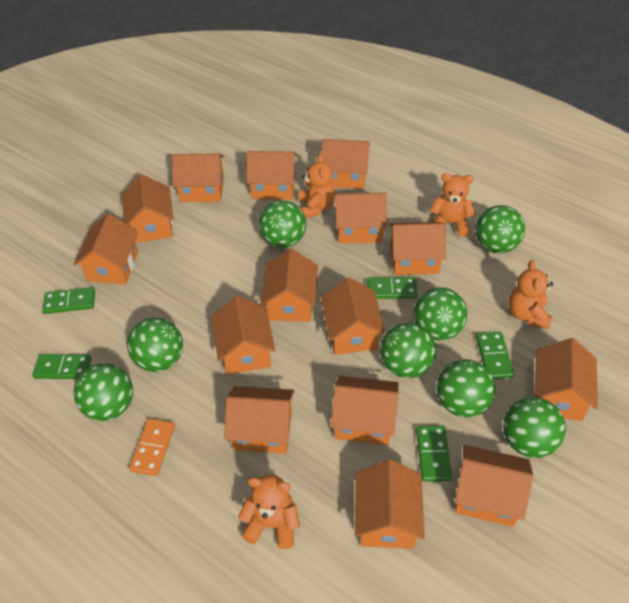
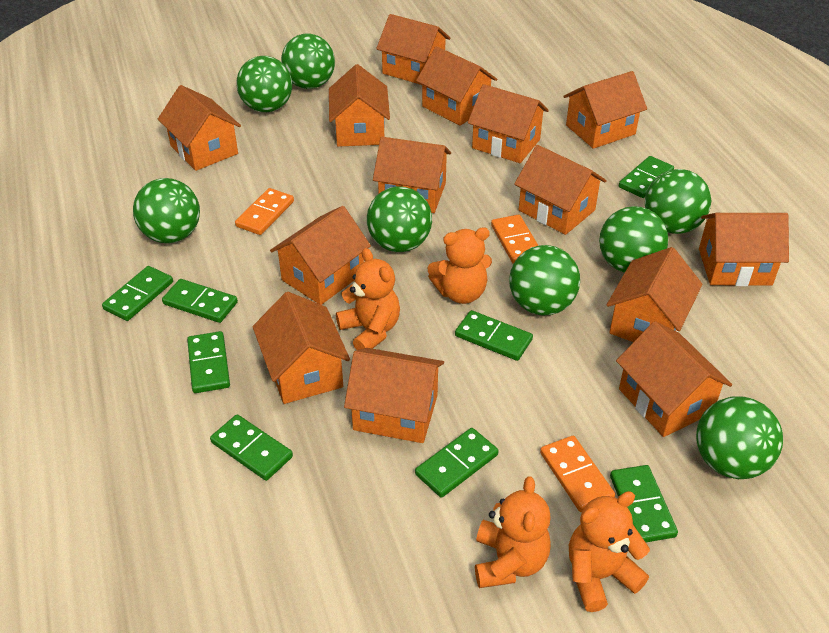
green domino: [32,354,92,379] [42,287,95,314] [367,277,418,299] [416,426,452,482] [476,332,514,379] = 5 -> [102,266,173,321] [162,279,238,323] [187,331,230,393] [210,414,293,481] [415,428,498,498] [455,310,533,361] [610,465,678,542] [619,156,674,198] = 8
orange domino: [129,418,175,476] = 1 -> [235,188,294,235] [491,215,539,264] [540,436,615,512] = 3
orange house: [74,214,138,284] [122,174,174,243] [172,154,224,202] [212,296,275,375] [224,386,294,454] [246,151,297,200] [261,249,318,322] [321,139,370,189] [321,278,385,355] [331,376,399,445] [334,193,387,243] [355,459,425,549] [389,222,446,275] [455,445,533,527] [534,338,598,421] = 15 -> [158,85,241,171] [253,292,350,404] [270,206,371,305] [329,64,390,147] [344,348,444,443] [373,137,451,213] [376,14,451,85] [416,46,497,126] [468,84,549,163] [514,145,607,235] [563,71,647,149] [607,247,703,342] [616,321,732,437] [699,213,789,286] = 14

